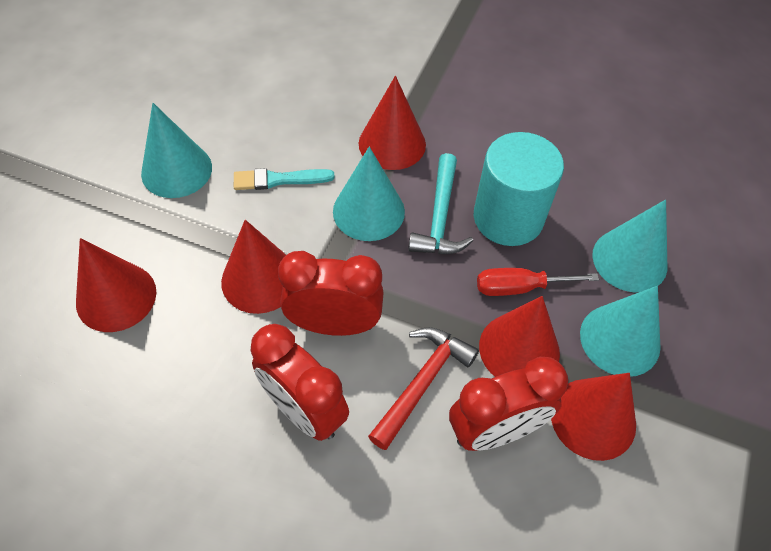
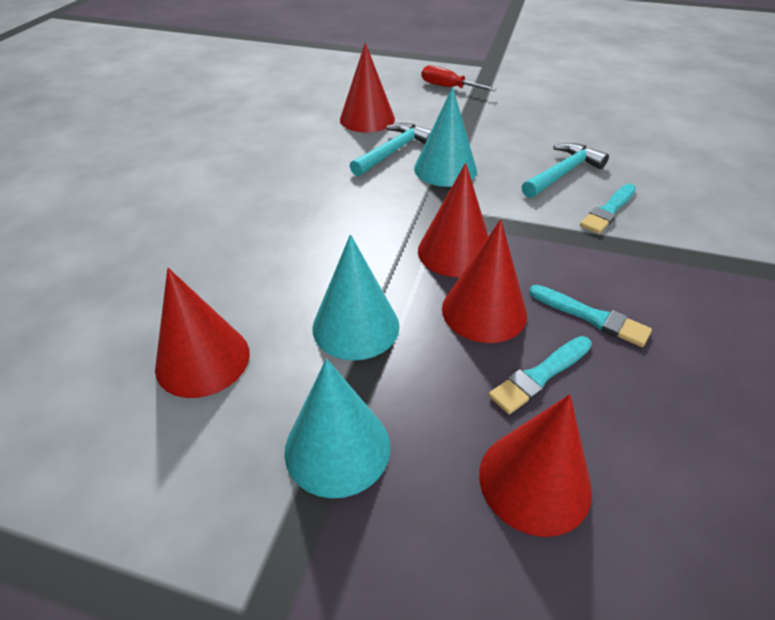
red clock: [251,324,349,441] [278,251,383,336] [449,357,568,451] = 3 -> none = 0
red hammer: [368,327,479,450] = 1 -> none = 0
turquoise brush: [234,168,335,190] = 1 -> [488,336,592,414] [529,285,652,347] [580,184,636,234] = 3
turquoise cone: [141,103,212,198] [333,147,405,241] [580,286,661,377] [592,200,667,292] = 4 -> [284,358,390,498] [312,234,400,360] [414,87,477,187] = 3
turquoise cylinder: [474,132,564,246] = 1 -> none = 0
turquoise hammer: [408,153,473,254] = 1 -> [350,123,431,176] [522,143,609,198] = 2

